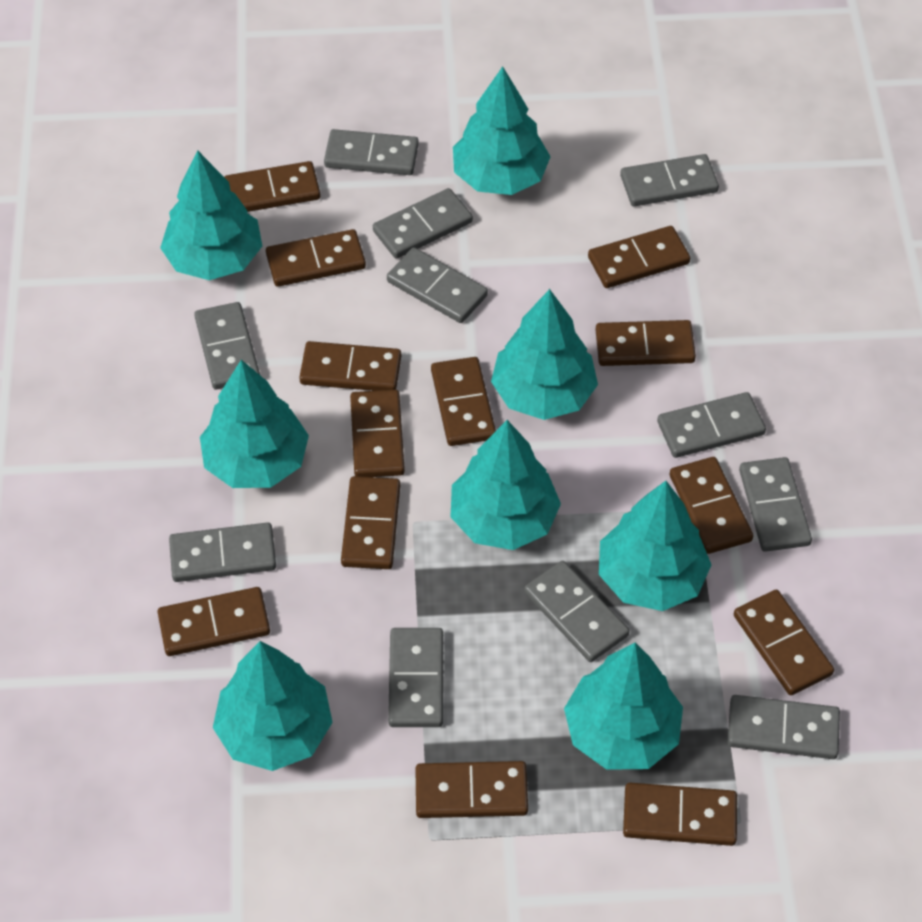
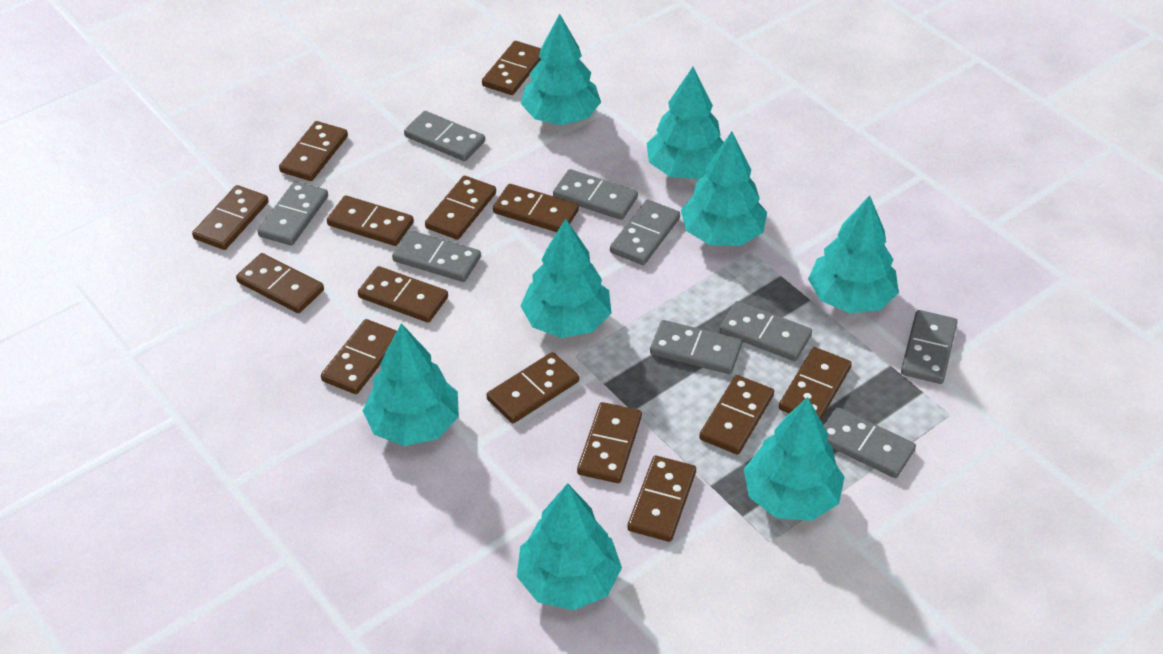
brown domino: [158,587,270,656] [224,161,320,212] [266,229,366,287] [299,341,401,391] [341,476,400,569] [350,390,405,477] [415,761,528,818] [431,357,496,446] [588,226,690,288] [596,320,696,366] [623,783,737,846] [670,457,753,554] [734,590,834,695] = 13 -> [192,185,269,250] [236,253,324,313] [279,121,348,181] [321,319,397,394] [327,195,414,246] [358,266,448,323] [425,176,496,240] [482,41,541,95] [487,352,579,423] [493,184,579,232] [577,402,642,483] [628,456,696,542] [699,375,774,455] [779,347,852,420] = 14
grey domino: [169,522,276,582] [194,302,260,389] [324,129,419,175] [373,188,473,259] [387,247,488,323] [388,628,443,727] [524,561,630,662] [620,154,719,206] [657,392,766,458] [728,695,840,759] [739,457,812,552] = 11 -> [258,181,328,246] [392,230,481,282] [404,111,485,161] [553,169,638,220] [610,200,680,265] [650,320,742,374] [719,301,812,361] [823,407,916,478] [901,310,957,384] = 9

